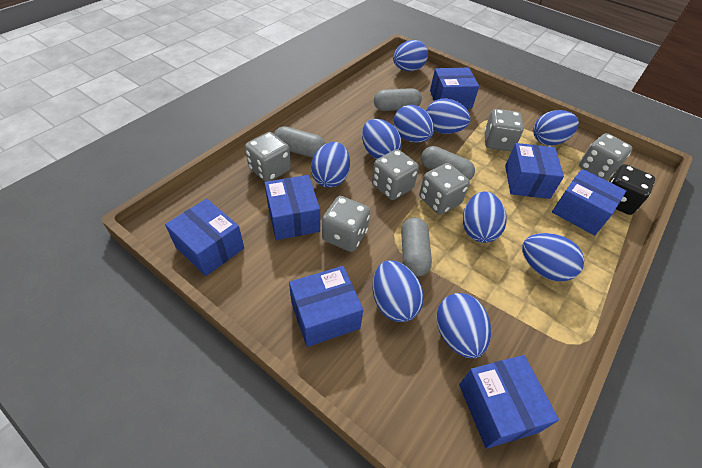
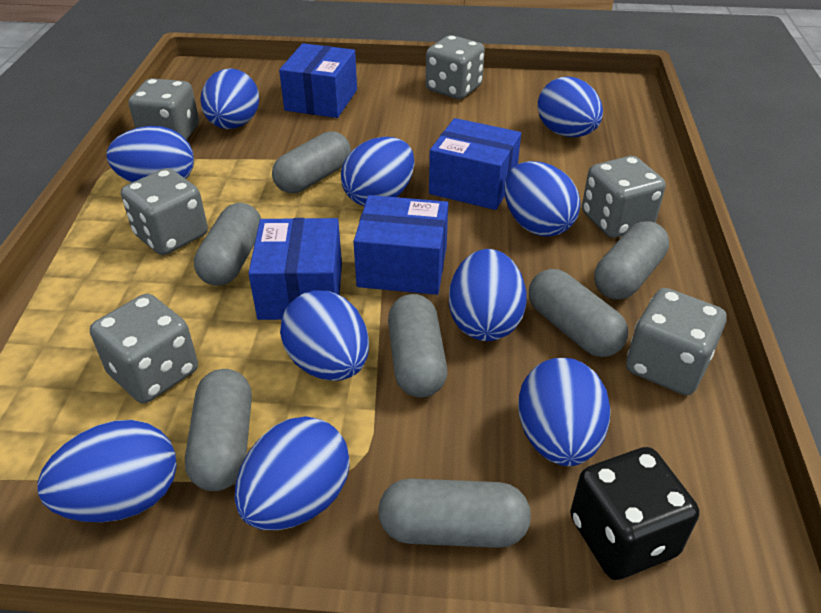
blue box: [165,199,244,276] [265,175,320,240] [289,266,363,347] [430,68,479,109] [459,355,559,449] [505,143,564,199] [552,169,626,236] = 7 -> [248,218,342,320] [279,43,357,118] [354,195,448,295] [429,118,521,210] = 4
grey capsule: [274,126,326,158] [374,88,422,111] [401,217,432,276] [421,146,475,181] = 4 -> [185,369,252,491] [194,203,261,286] [272,131,351,193] [378,479,531,548] [388,294,447,398] [529,269,628,357] [594,221,669,300] = 7

